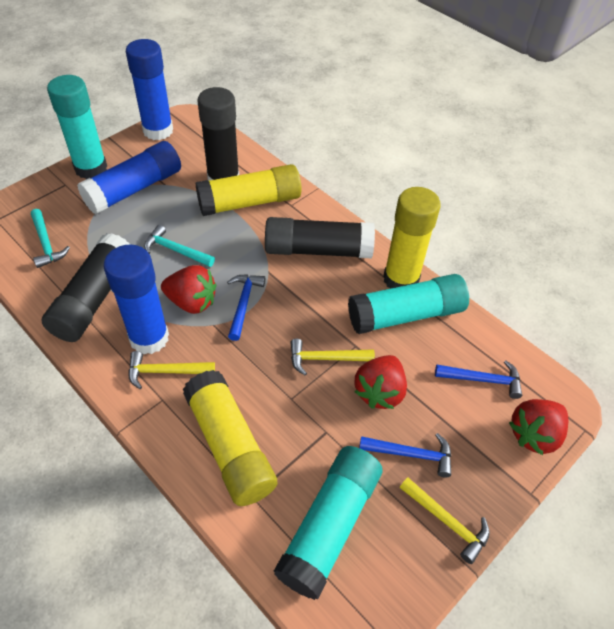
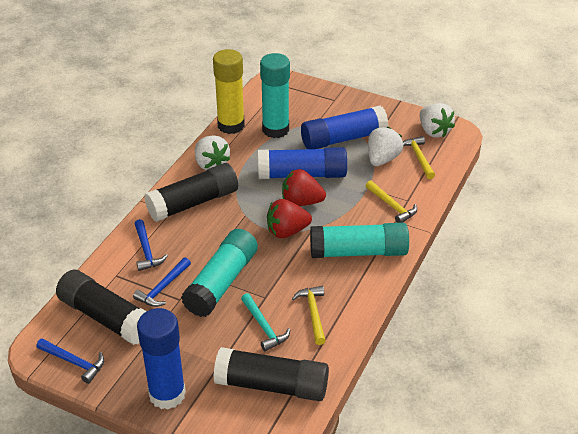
red strawberry: [161,265,216,314] [354,355,407,409] [509,399,568,455] = 3 -> [267,199,312,238] [282,169,326,206] = 2
turquoise hammer: [31,209,70,268] [144,225,215,267] = 2 -> [241,293,290,351] = 1
white strawberry: none = 0 -> [195,135,230,171] [368,127,403,166] [420,103,455,138] = 3
yellow glue stick: [183,370,277,506] [195,164,302,216] [383,187,441,288] = 3 -> [213,49,245,134] = 1

